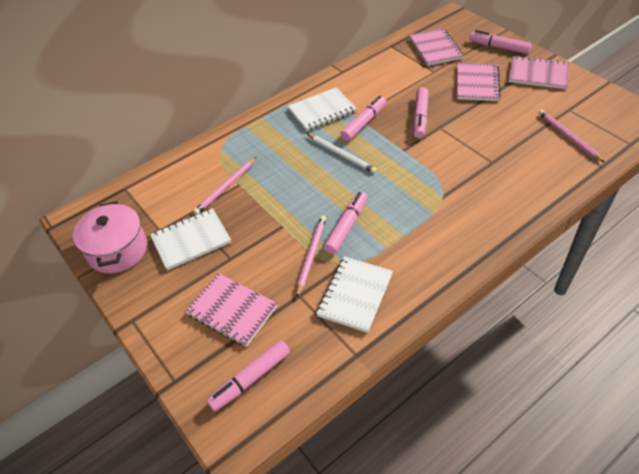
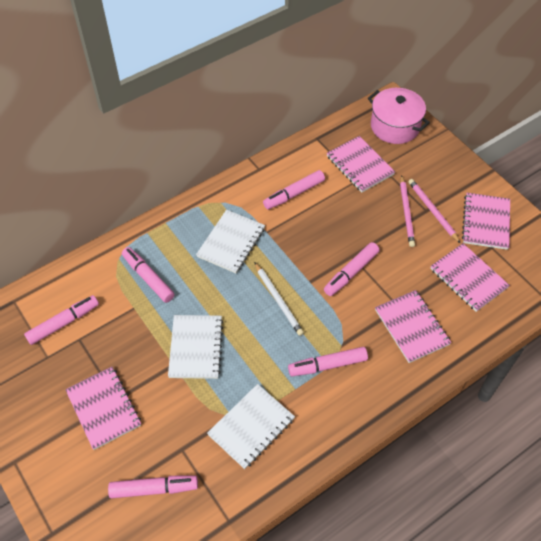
pink marker: [206,340,290,412] [324,191,367,254] [340,95,386,141] [413,87,429,138] [470,30,532,54] = 5 -> [24,295,99,345] [108,475,198,498] [122,247,175,303] [263,170,325,210] [288,347,368,376] [324,242,380,296] = 6
pink notebook: [185,273,278,347] [409,28,464,66] [457,63,501,101] [508,56,569,89] = 4 -> [65,367,141,450] [327,136,395,192] [375,290,451,363] [430,243,510,312] [462,193,510,250] = 5
pink pencil: [193,157,257,215] [296,215,326,298] [538,110,605,163] = 3 -> [400,175,415,247] [408,179,460,243] = 2

